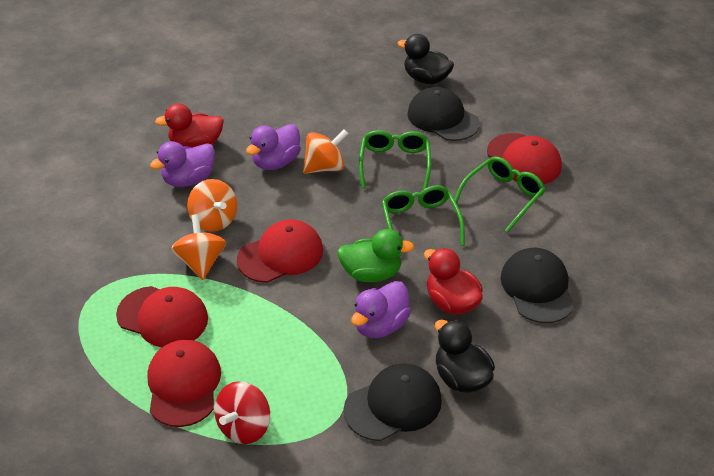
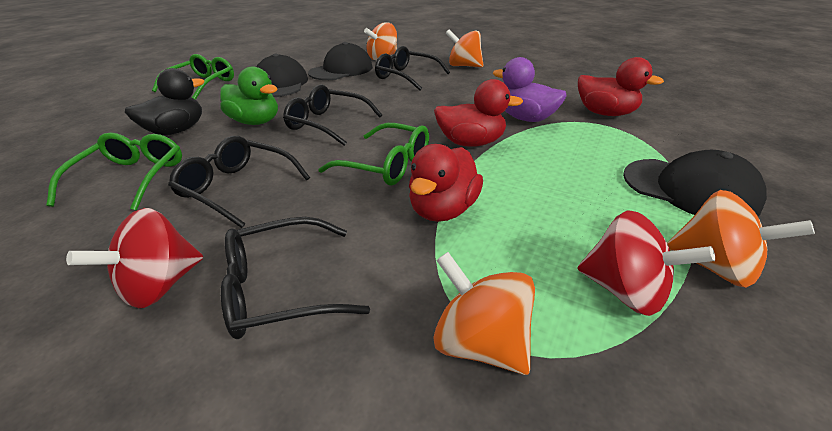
black duck: [397,34,454,84] [435,320,495,393] = 2 -> [125,68,204,135] = 1
black glasses: none = 0 -> [168,136,310,228] [221,217,370,339] [283,84,382,146] [375,46,450,90] = 4
orange spinning top: [171,214,226,280] [187,179,237,232] [303,130,348,174] = 3 -> [364,22,397,60] [433,252,535,375] [446,30,483,67] [667,190,815,288] = 4
purple duck: [150,141,215,187] [246,124,301,170] [351,281,411,338] = 3 -> [493,57,567,122] = 1
red cap: [116,286,208,347] [147,340,221,427] [237,219,323,283] [487,133,562,184] = 4 -> none = 0
red duck: [155,103,224,147] [424,248,483,314] = 2 -> [409,144,483,222] [434,79,523,147] [578,57,664,116] = 3
red spinning top: [214,381,270,444] = 1 -> [66,208,203,308] [577,211,715,316] = 2

